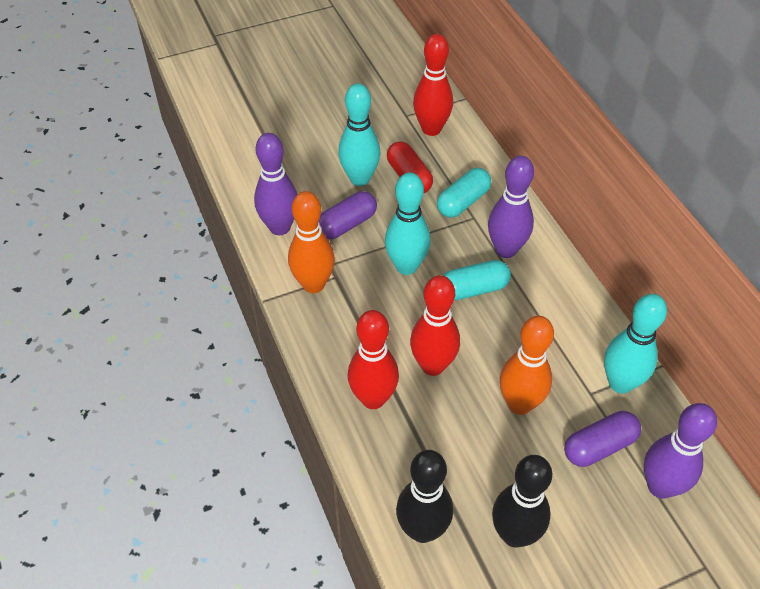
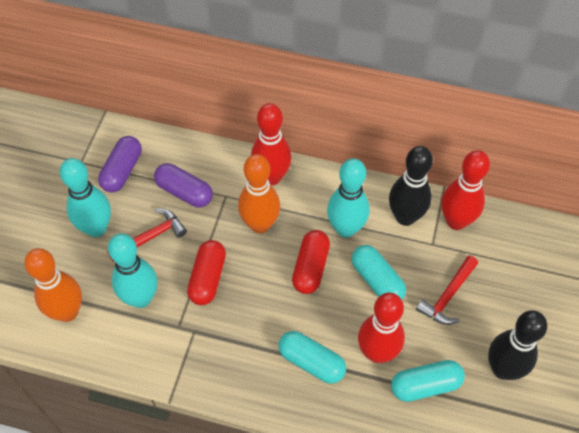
purple bowling pin: [254,133,298,235] [488,156,534,258] [644,403,717,499] = 3 -> none = 0
red capsule: [387,141,433,193] = 1 -> [187,240,226,305] [292,230,330,294] = 2
red hammer: none = 0 -> [107,209,187,262] [416,256,478,325] = 2
turquoise capsule: [437,168,491,218] [442,260,511,300] = 2 -> [278,331,346,384] [352,245,406,300] [391,360,465,402] = 3

